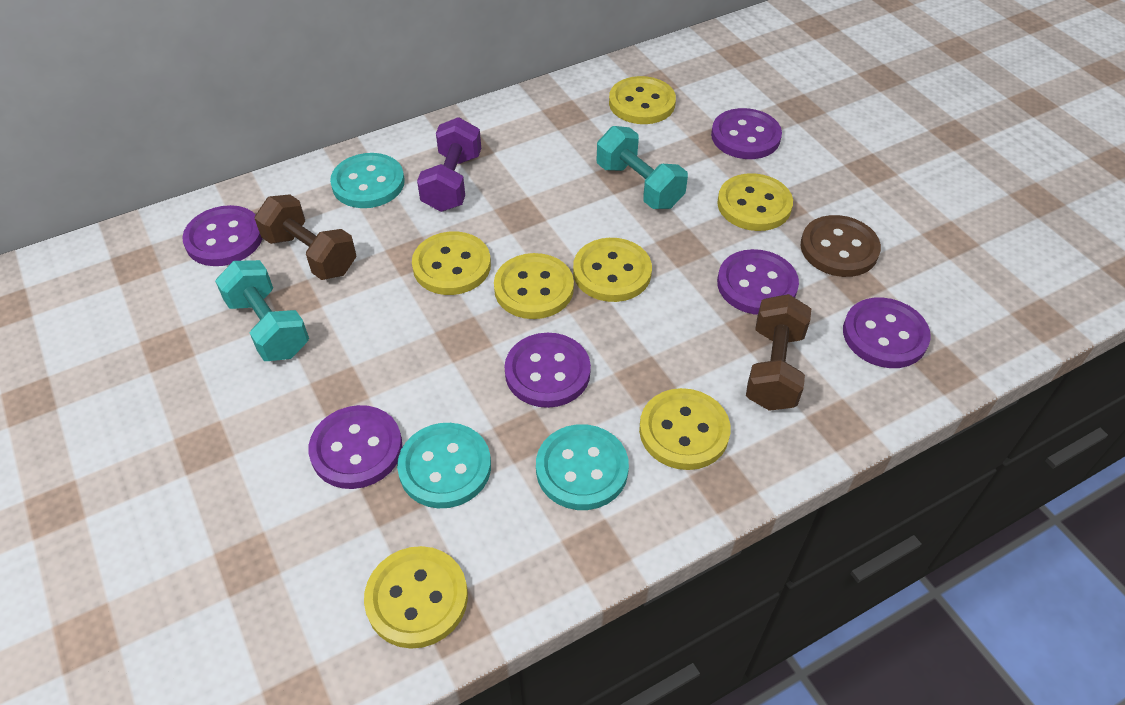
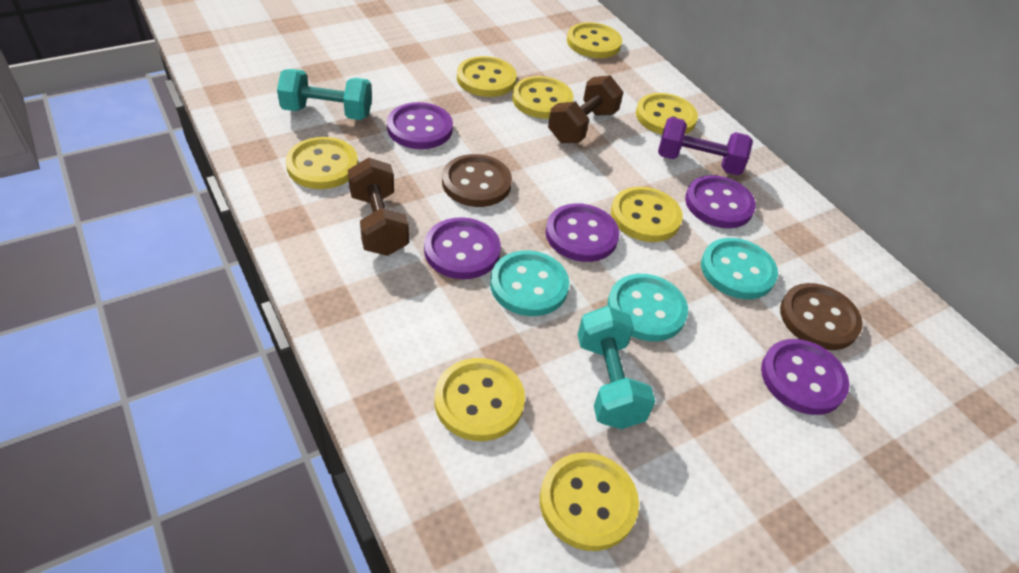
brown button: [801,215,881,277] = 1 -> [442,154,512,207] [780,283,863,350] = 2
purple button: [182,205,263,266] [309,405,402,489] [504,333,591,408] [711,108,782,159] [717,249,799,315] [843,297,931,368] = 6 -> [387,102,453,149] [424,217,501,279] [546,203,619,262] [685,175,756,228] [761,339,849,415] = 5
yellow button: [364,546,468,649] [412,231,491,295] [494,253,574,319] [573,238,652,302] [609,76,676,124] [639,388,731,470] [717,173,793,231] = 7 -> [286,137,358,189] [434,358,525,441] [457,56,517,97] [512,76,574,119] [540,452,639,551] [567,22,622,58] [611,187,683,242] [636,93,698,135] = 8

